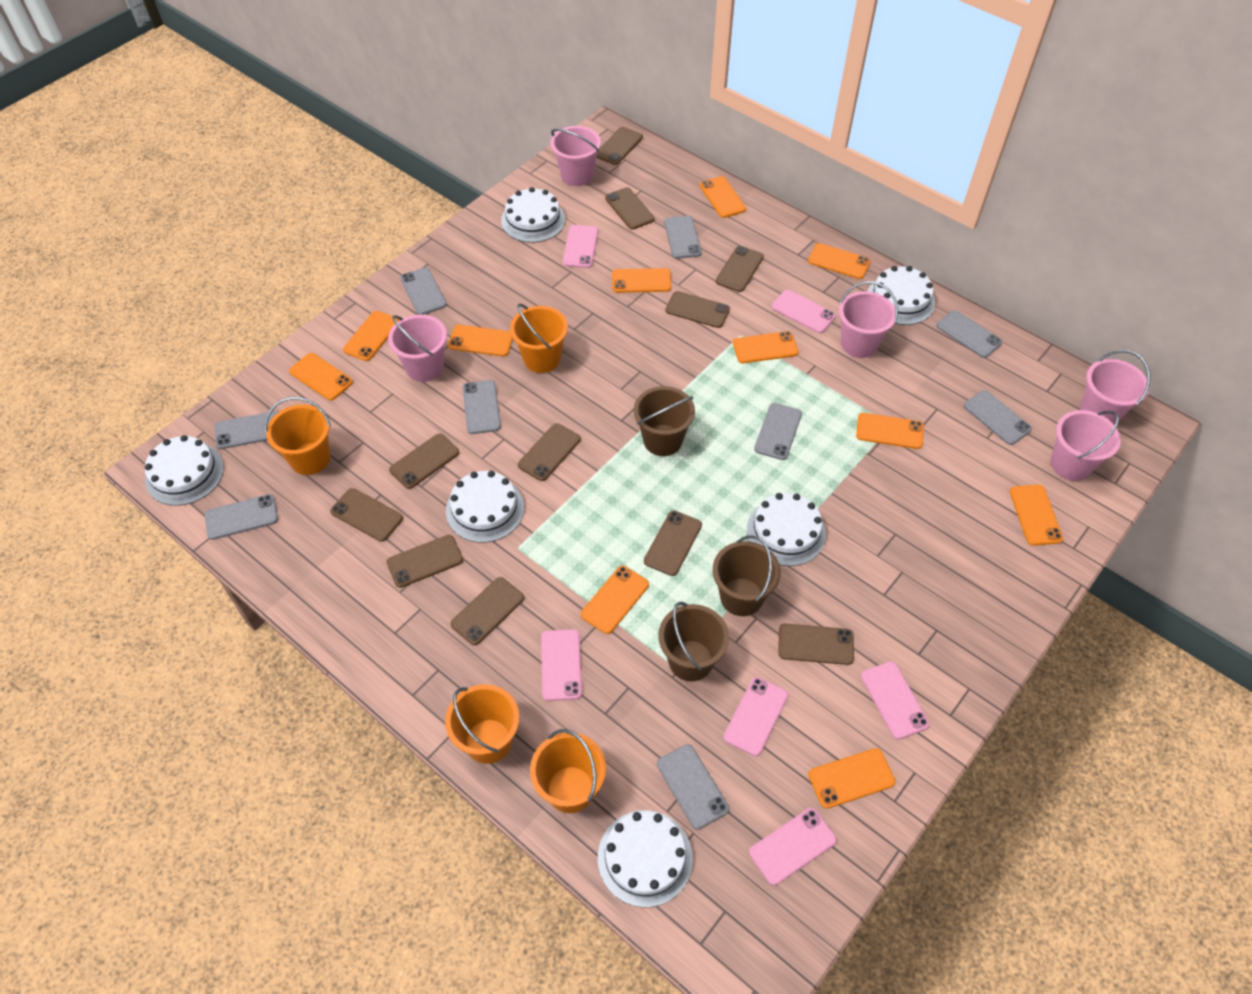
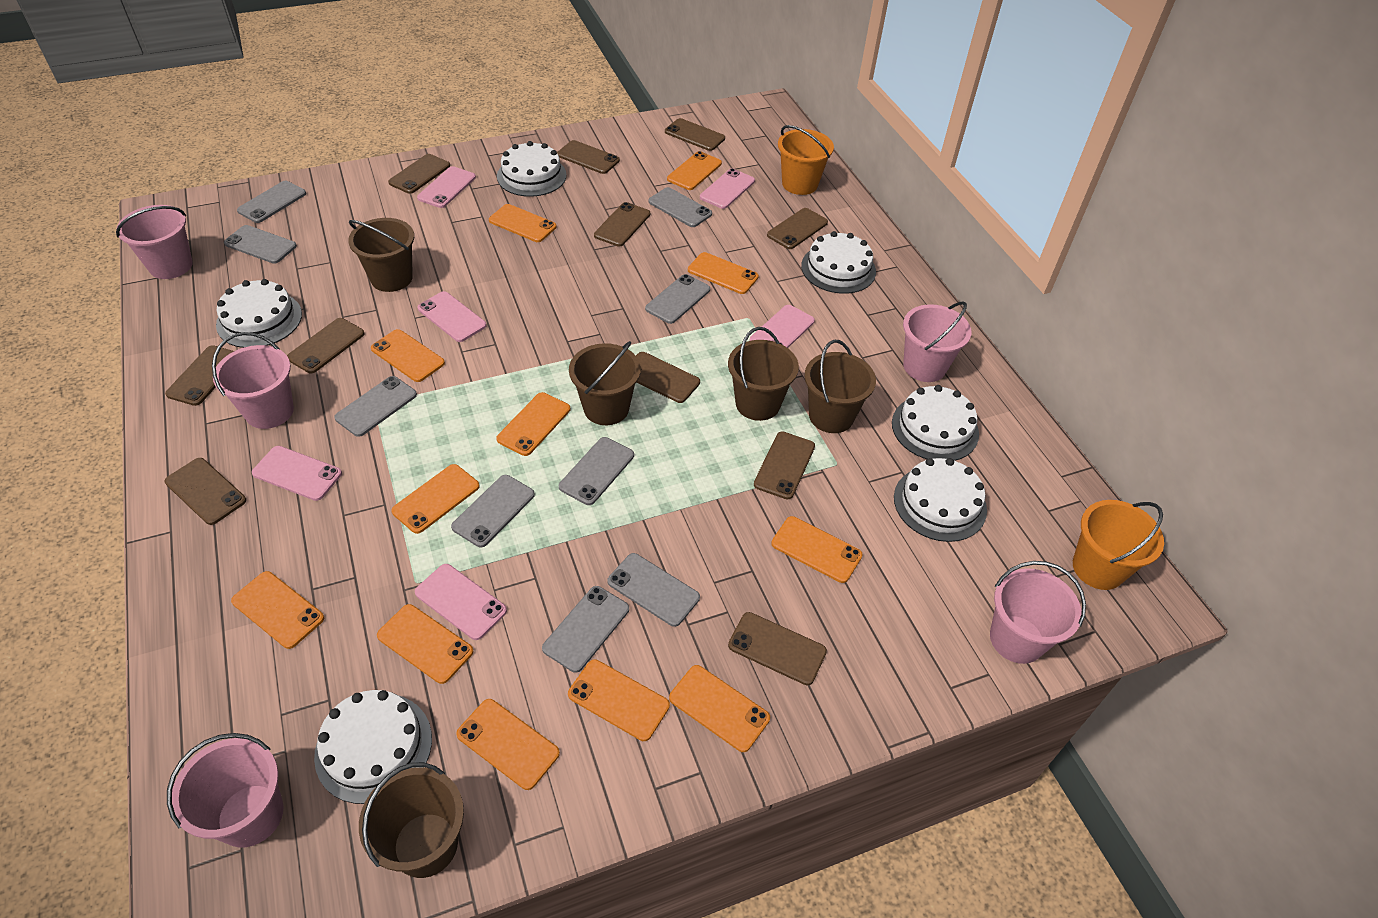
brown bucket: [634,386,695,456] [658,602,729,681] [713,535,781,616] = 3 -> [348,218,414,292] [359,762,464,878] [569,341,641,425] [728,327,799,421] [804,340,876,433] = 5
orange bucket: [265,397,331,475] [445,684,519,764] [510,304,568,373] [530,729,606,813] = 4 -> [778,125,834,195] [1073,500,1164,590] = 2
orange phone: [289,353,353,400] [343,311,400,361] [448,325,513,357] [581,566,649,634] [612,268,671,293] [699,176,746,218] [733,331,799,363] [808,243,871,279] [808,748,895,809] [856,413,924,449] [1010,485,1063,546] = 11 -> [231,571,324,649] [371,329,445,382] [377,604,473,684] [391,464,480,534] [456,699,560,790] [489,204,557,242] [496,392,570,456] [568,659,670,741] [667,151,722,190] [669,665,770,752] [688,252,759,294] [771,516,863,583] = 12

